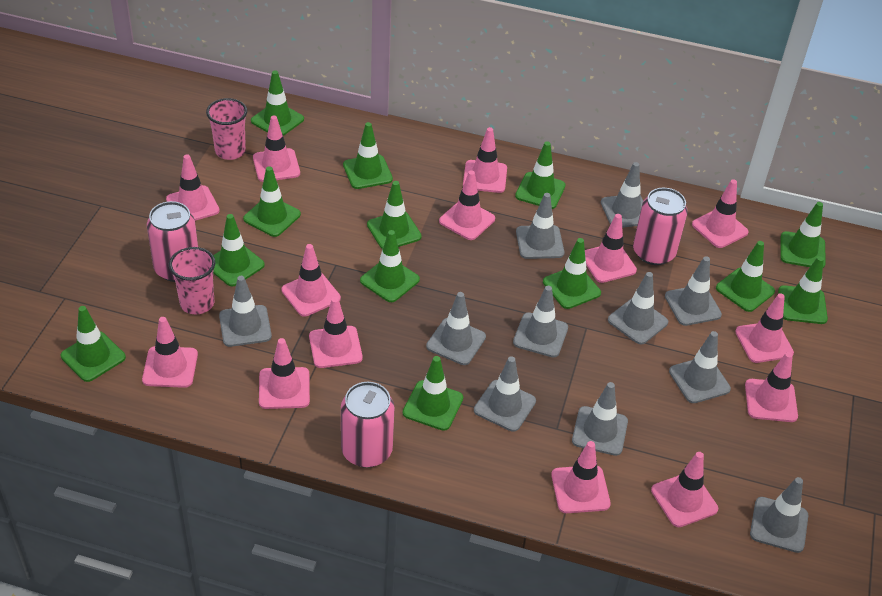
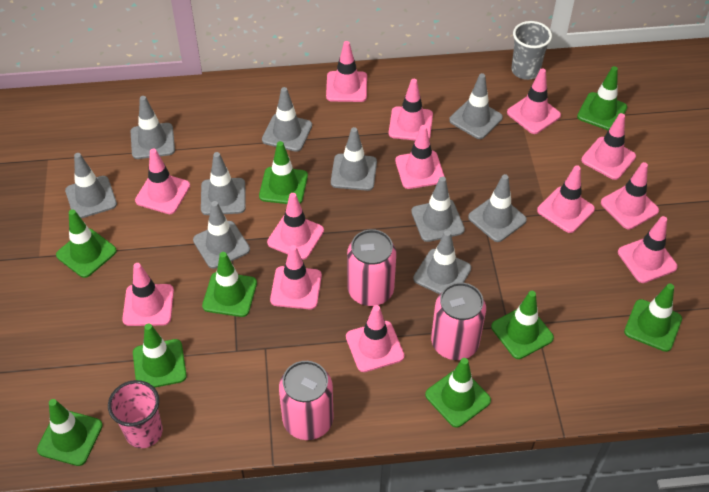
green traffic cone: [61,306,126,382] [213,214,265,286] [243,166,301,237] [251,70,304,136] [343,122,393,189] [360,230,420,302] [367,181,422,249] [403,356,463,431] [515,142,566,209] [543,238,601,309] [716,241,775,312] [778,256,828,324] [780,202,826,268] = 13 -> [37,399,103,466] [56,209,117,278] [133,323,187,388] [202,252,257,317] [259,141,308,204] [425,358,491,428] [491,291,554,359] [577,66,627,130] [624,284,682,352] = 9
grey cup: none = 0 -> [511,21,552,80] = 1
grey traffic cone: [219,276,272,347] [426,292,486,365] [474,356,536,432] [513,286,568,357] [516,193,564,259] [572,382,628,456] [601,162,643,228] [608,272,668,344] [665,256,722,326] [669,331,731,403] [750,477,809,553] = 11 -> [65,153,117,218] [131,96,175,159] [193,201,250,269] [201,152,246,215] [262,87,312,152] [331,127,377,191] [411,176,465,242] [413,230,471,294] [449,73,503,139] [468,174,527,242] = 10
pink cup: [169,247,215,315] [206,98,247,160] = 2 -> [108,380,163,448] = 1
pink traffic cone: [142,317,198,388] [166,154,220,221] [253,115,300,182] [259,338,310,409] [281,244,341,317] [309,297,363,368] [439,170,495,240] [463,127,507,193] [551,441,611,513] [585,214,637,283] [651,452,718,527] [692,179,749,248] [735,293,794,363] [745,352,798,422] = 14 -> [122,263,174,326] [135,149,190,214] [267,193,324,260] [270,245,322,309] [326,41,367,102] [346,305,404,372] [389,79,433,140] [395,125,445,189] [507,68,561,134] [537,165,595,233] [581,113,636,180] [601,162,659,229] [618,216,678,283] = 13

